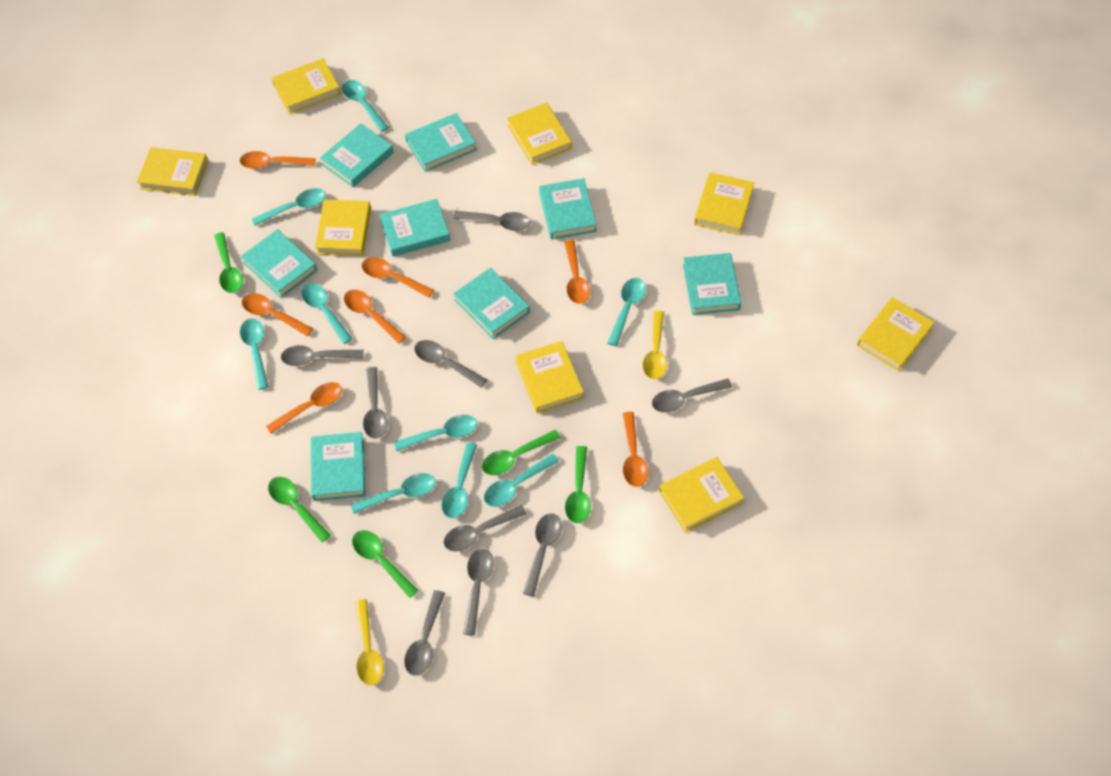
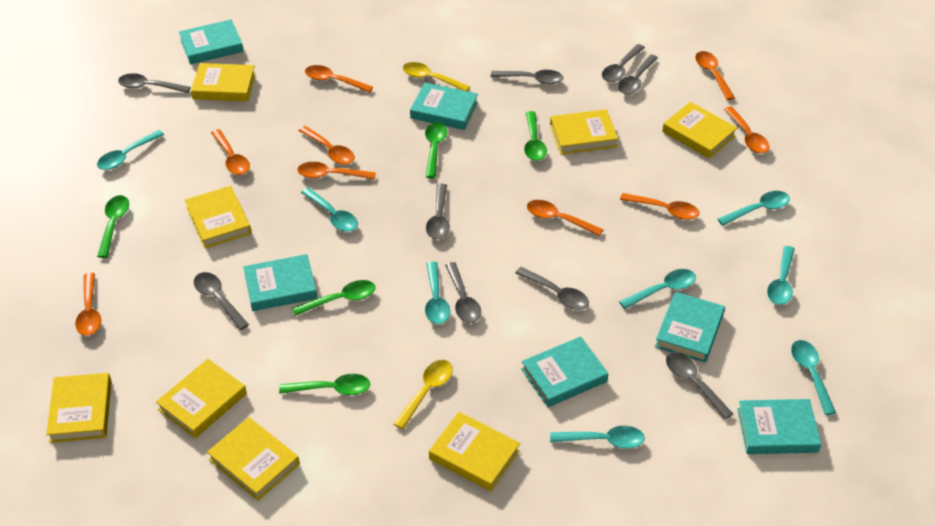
orange spoon: [240,151,316,169] [242,293,313,336] [266,382,342,434] [344,290,406,344] [362,257,434,298] [564,240,590,304] [623,412,648,487] = 7 -> [75,273,101,336] [211,129,250,175] [297,162,376,180] [299,126,355,165] [305,65,373,93] [527,200,603,236] [620,193,699,220] [695,51,735,100] [724,106,770,153] = 9
turquoise book: [241,229,317,298] [311,432,365,501] [320,123,394,187] [380,199,450,257] [405,113,477,172] [453,268,530,339] [539,178,597,240] [683,253,741,315] = 8 -> [179,19,244,64] [243,254,317,311] [410,83,478,130] [521,336,608,407] [655,292,725,363] [737,399,821,454] = 6
turquoise spoon: [240,319,269,390] [252,188,326,226] [301,283,353,344] [342,80,389,132] [351,473,436,514] [394,415,477,451] [441,442,477,518] [484,453,559,507] [607,278,646,346] = 9 -> [97,130,164,170] [301,188,358,232] [425,261,450,324] [550,426,645,449] [619,269,696,309] [718,191,790,226] [767,246,795,305] [791,340,836,415] = 8

